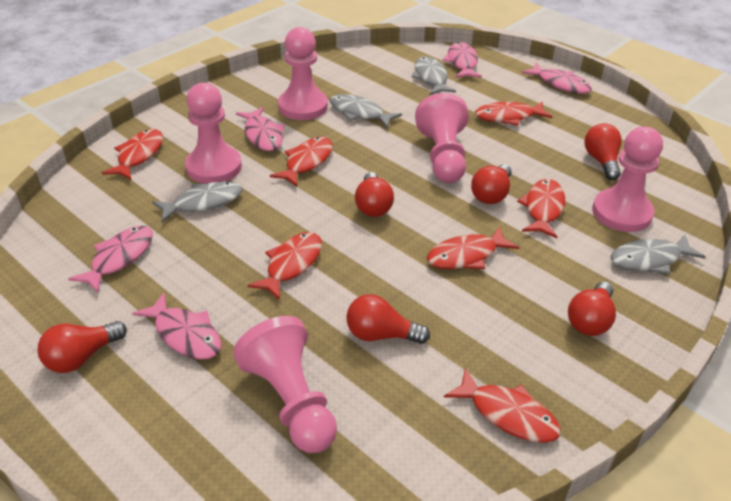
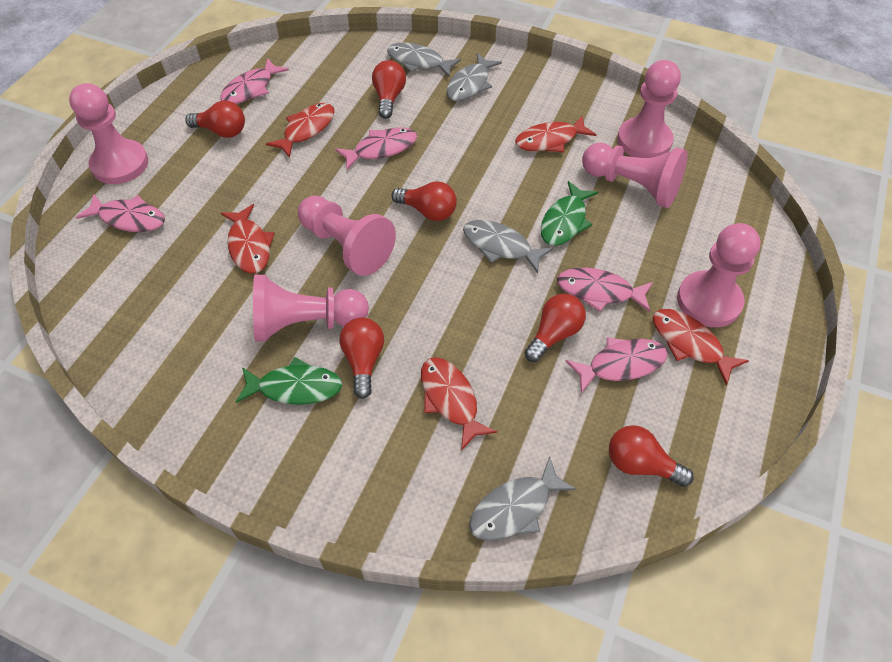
green fish: none = 0 -> [236,357,342,405] [541,181,598,246] = 2
pink pawn: [185,83,242,184] [233,316,337,453] [278,27,328,120] [415,93,469,183] [592,127,663,232] = 5 -> [69,83,148,184] [253,275,369,342] [298,196,396,276] [582,143,688,208] [617,60,681,158] [677,223,761,327] = 6
red fish: [102,129,163,180] [247,232,322,300] [270,137,333,187] [427,227,519,269] [444,368,561,443] [475,101,552,126] [517,179,565,238] = 7 -> [221,204,275,274] [266,103,334,158] [421,357,497,451] [515,116,597,152] [653,309,749,385] = 5

